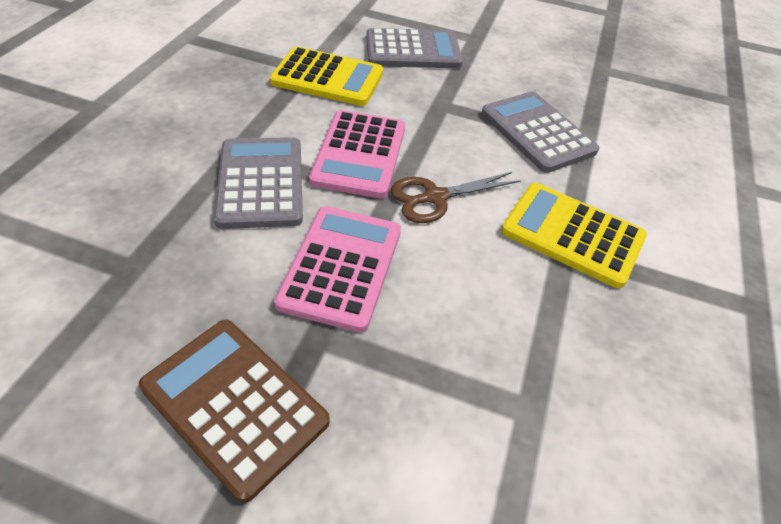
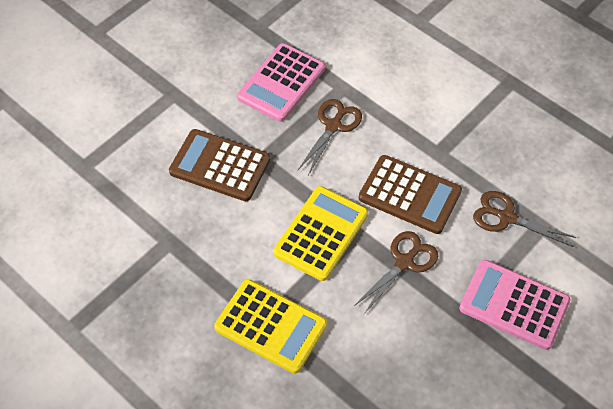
brown calculator: [139,320,330,503] = 1 -> [169,129,270,201] [359,155,462,234] = 2
brown scissors: [391,172,521,223] = 1 -> [298,99,362,176] [354,231,438,314] [473,191,577,247] = 3
grey calculator: [214,137,303,229] [366,28,463,68] [482,91,599,173] = 3 -> none = 0

